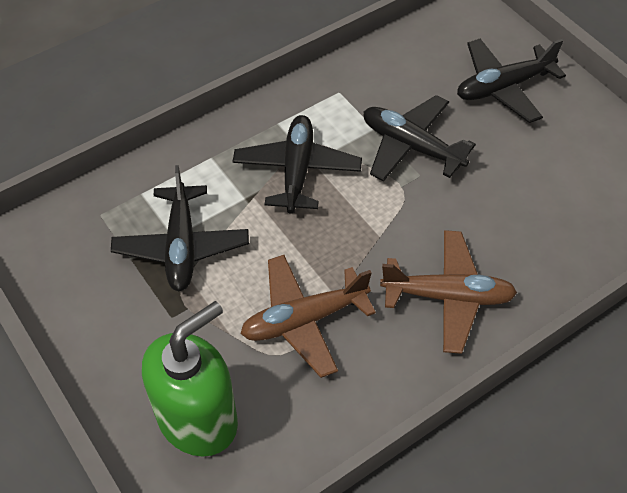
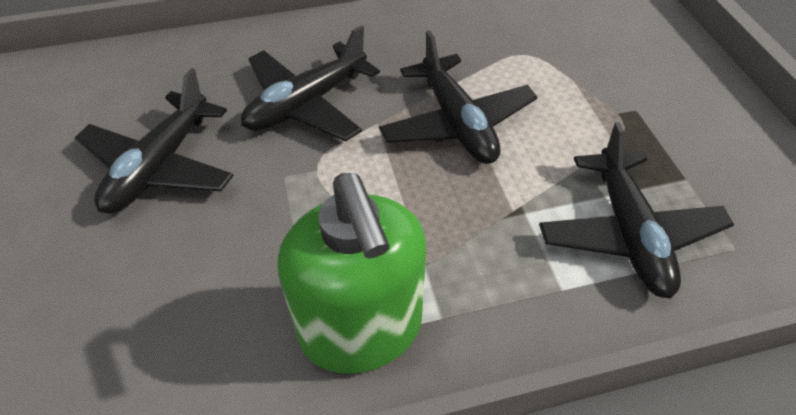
brown plane: [241,255,376,378] [380,230,517,354] = 2 -> none = 0

